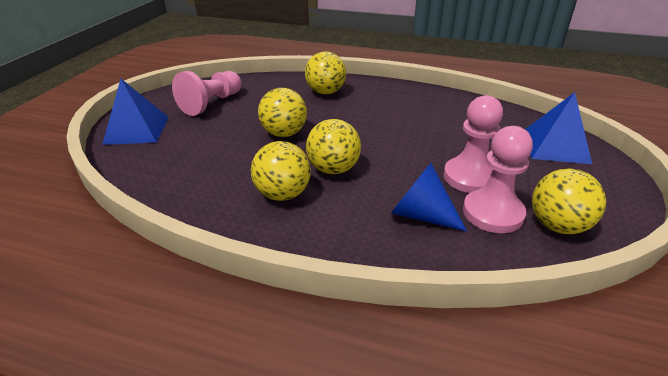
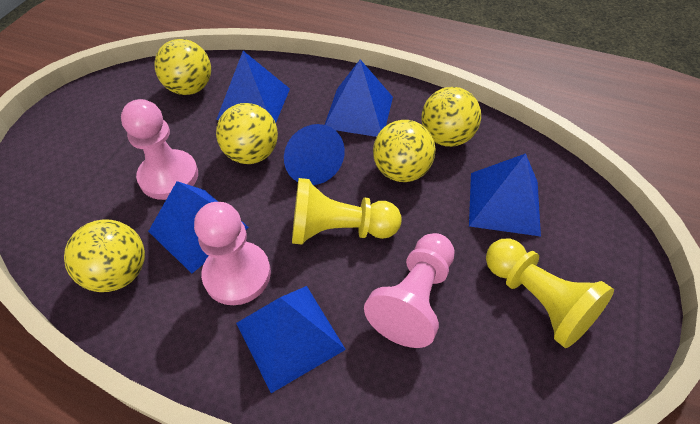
blue pyramid: [102,79,169,145] [525,92,592,164] = 2 -> [148,181,249,273] [216,51,290,123] [236,286,346,393] [325,59,393,137] [469,153,541,236] = 5
yellow pawn: none = 0 -> [292,178,402,244] [486,238,614,348] = 2

